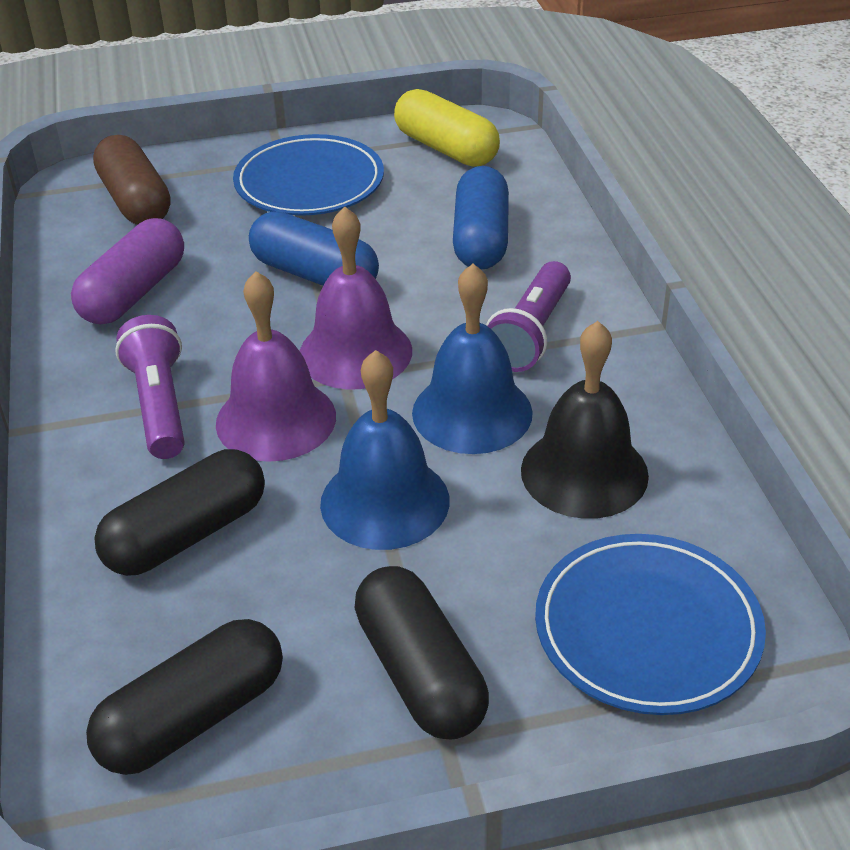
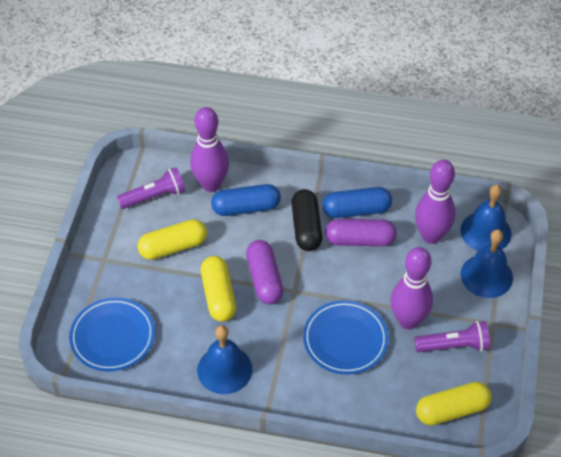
black bell: [521,321,649,519] = 1 -> none = 0
black capsule: [86,619,283,775] [95,449,265,576] [355,566,489,739] = 3 -> [291,189,322,251] = 1
blue bell: [320,350,450,550] [412,264,533,454] = 2 -> [197,325,252,394] [460,184,512,251] [461,229,513,298] = 3
brown capsule: [93,135,170,225] = 1 -> none = 0
purple bell: [216,271,336,462] [300,207,412,389] = 2 -> none = 0
purple bowling pin: none = 0 -> [190,107,229,192] [390,247,433,329] [415,160,456,244] = 3
purple capsule: [71,218,184,325] = 1 -> [246,240,284,304] [325,219,397,246] = 2
yellow capsule: [394,89,500,167] = 1 -> [137,219,207,260] [201,256,236,322] [416,382,492,425] = 3

